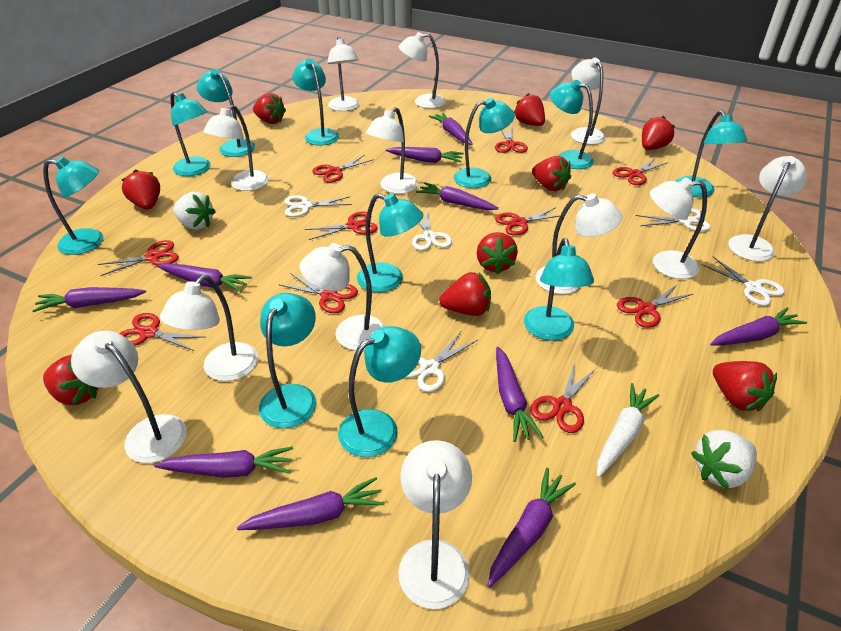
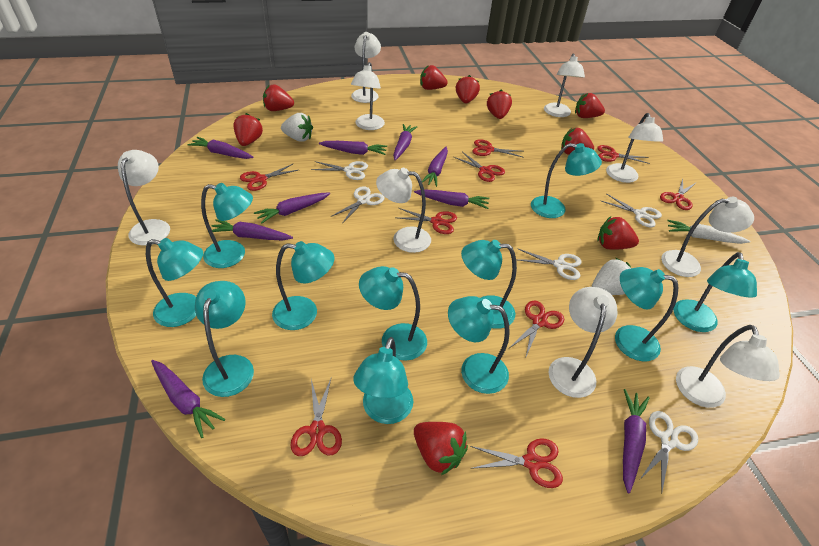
purple carrot: [32,287,146,312] [154,447,293,478] [157,263,252,292] [237,477,385,530] [386,147,464,163] [416,182,499,210] [429,112,473,145] [488,468,576,587] [496,347,543,442] [710,307,807,346] = 10 -> [151,360,225,438] [187,137,254,159] [208,219,293,241] [254,192,330,224] [319,141,387,155] [393,124,418,160] [414,189,490,209] [422,147,448,187] [623,389,650,493] = 9
red scissors: [98,240,179,276] [119,313,206,351] [280,273,358,313] [305,211,378,240] [312,155,374,183] [495,126,528,153] [495,207,560,236] [530,363,597,433] [613,157,667,185] [617,284,693,328] = 10 -> [240,164,298,191] [291,379,342,456] [395,208,457,234] [454,152,505,182] [470,438,563,488] [472,139,524,158] [509,301,564,359] [597,145,650,164] [660,179,696,210] = 9
white lamp: [71,331,187,463] [160,275,258,381] [203,105,269,191] [299,243,385,351] [327,36,360,111] [366,107,418,194] [398,440,472,609] [399,32,446,108] [536,194,623,294] [571,58,606,145] [650,178,707,279] [728,156,807,261] = 12 -> [118,150,170,246] [351,32,381,103] [351,62,385,130] [376,168,431,253] [544,54,585,117] [548,287,618,398] [606,113,663,183] [661,197,754,277] [676,325,780,408] = 9

